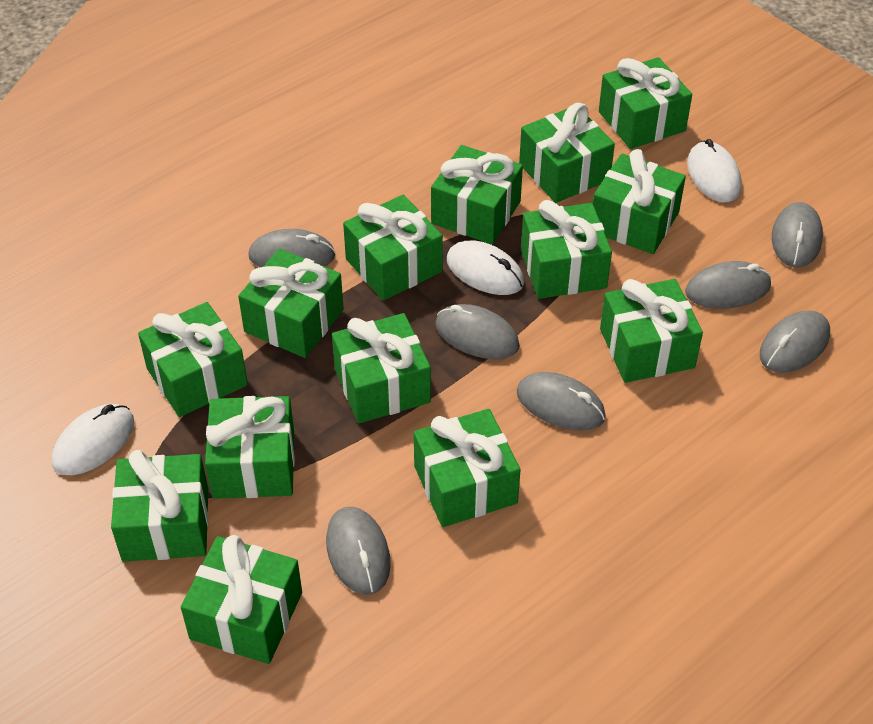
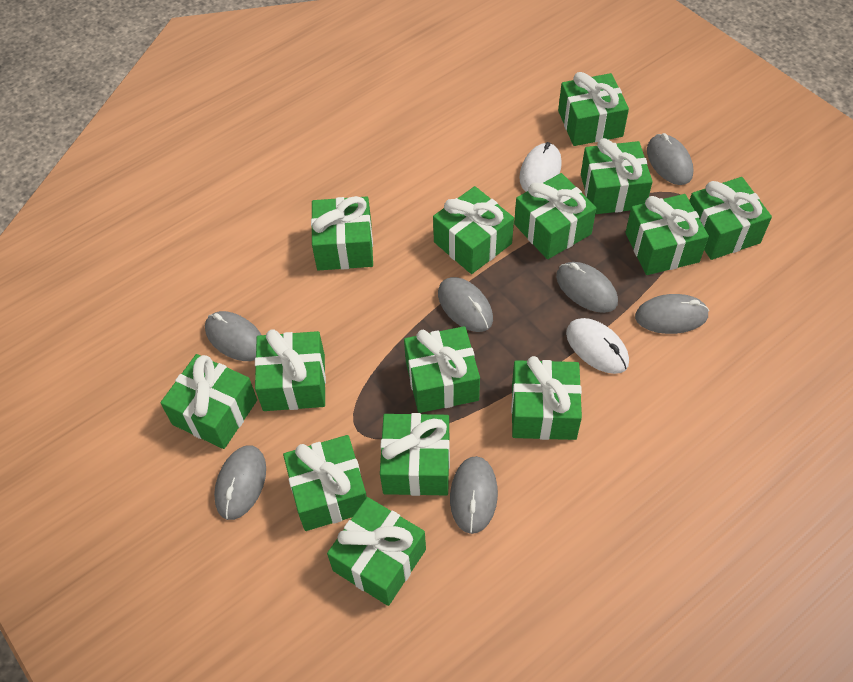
white mouse: [52,404,134,475] [447,241,524,295] [687,139,741,202] = 3 -> [519,142,562,192] [566,318,629,374] = 2

